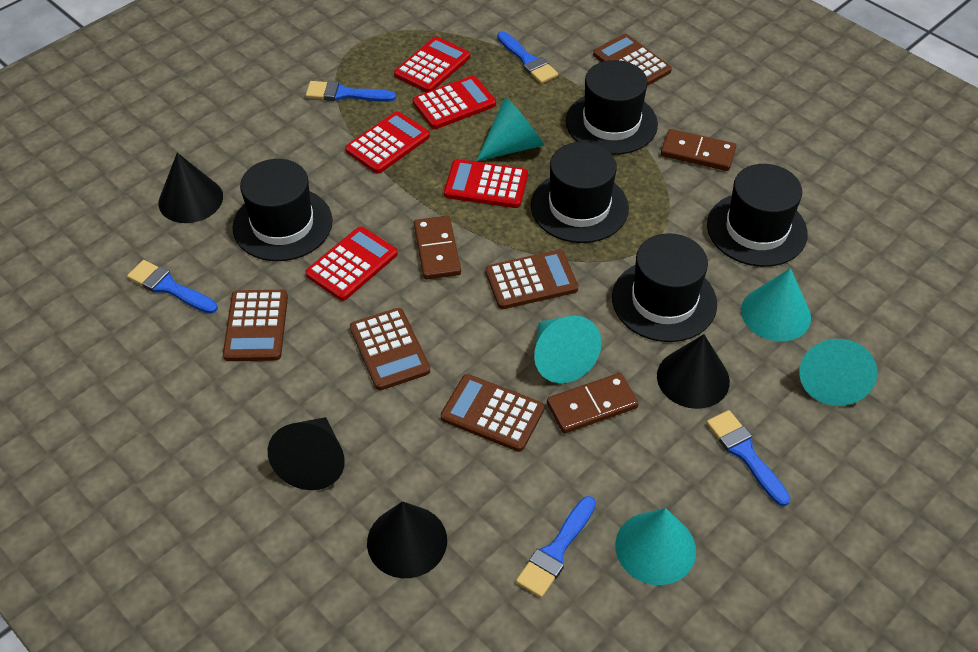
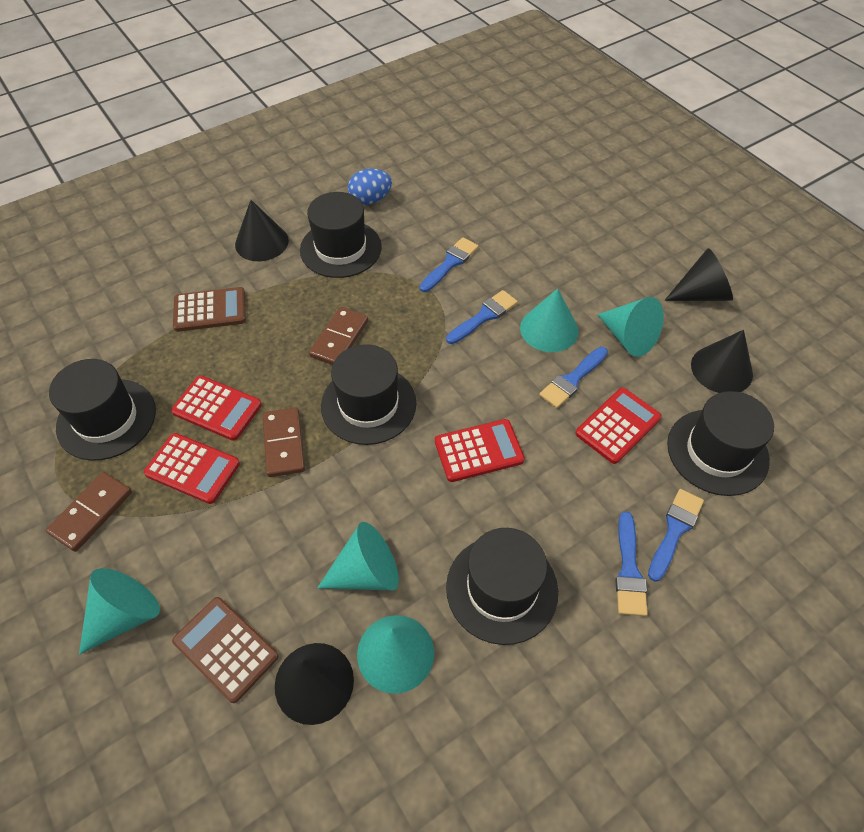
blue egg: none = 0 -> [348,169,392,205] = 1
brown calculator: [223,290,288,361] [350,308,430,390] [441,374,544,452] [485,250,578,309] [593,34,672,86] = 5 -> [172,597,279,703] [173,287,246,332] = 2
red calculator: [305,227,398,301] [345,111,430,174] [394,37,470,92] [413,76,496,129] [444,159,528,208] = 5 -> [144,433,240,504] [171,376,262,441] [435,419,525,482] [575,388,662,464] = 4

